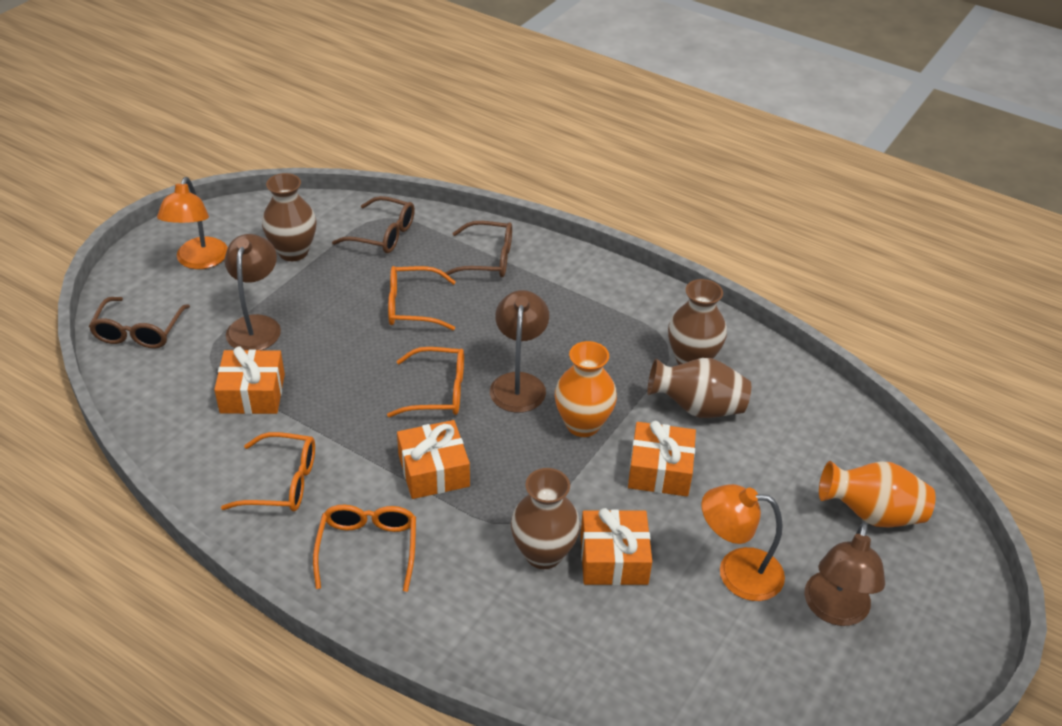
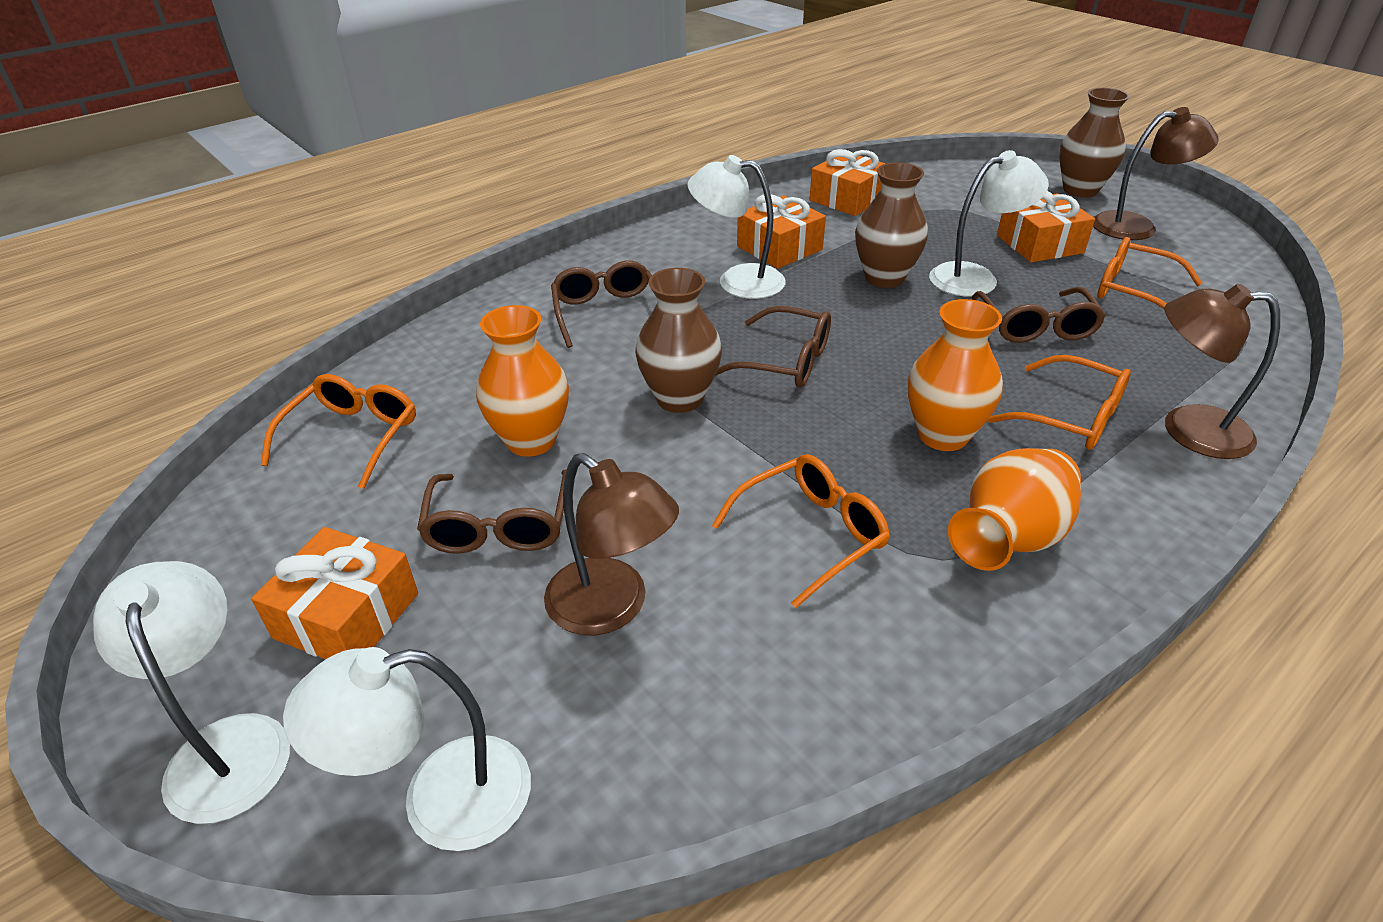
brown glasses: [89,297,190,348] [332,196,415,253] [444,221,512,277] = 3 -> [417,470,567,554] [551,261,652,348] [715,306,831,388] [971,287,1106,343] = 4
brown vase: [262,173,317,261] [511,468,580,569] [647,358,751,418] [668,279,727,365] = 4 -> [635,268,722,413] [855,162,928,288] [1059,88,1130,198] = 3
orange lamp: [157,177,228,269] [701,484,785,601] = 2 -> none = 0
orange vase: [555,341,617,437] [819,461,936,528] = 2 -> [476,305,569,457] [908,299,1003,451] [948,448,1081,571] = 3
white lamp: none = 0 -> [93,561,290,824] [283,647,531,851] [687,155,786,299] [929,150,1049,297] = 4

